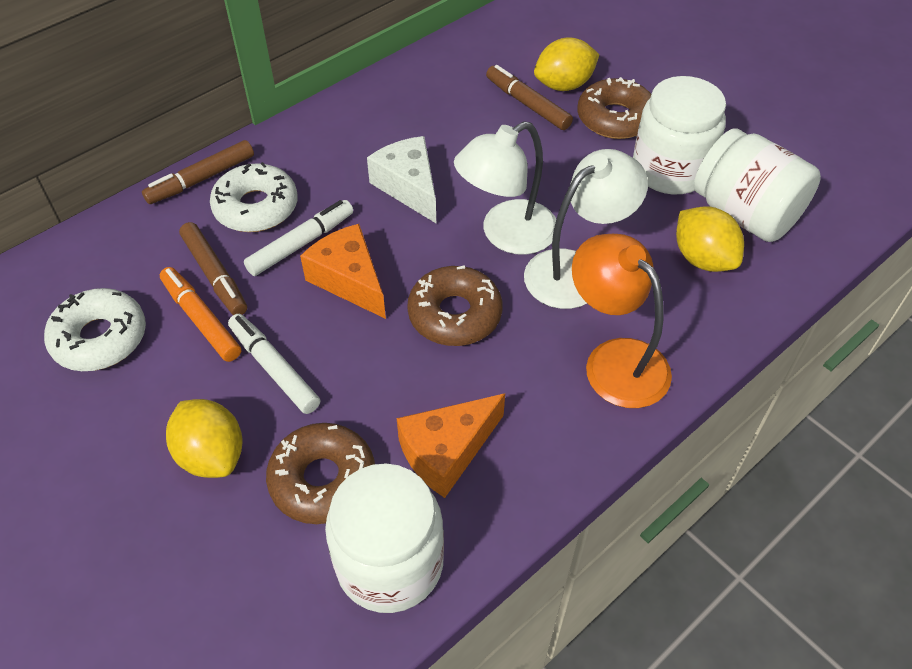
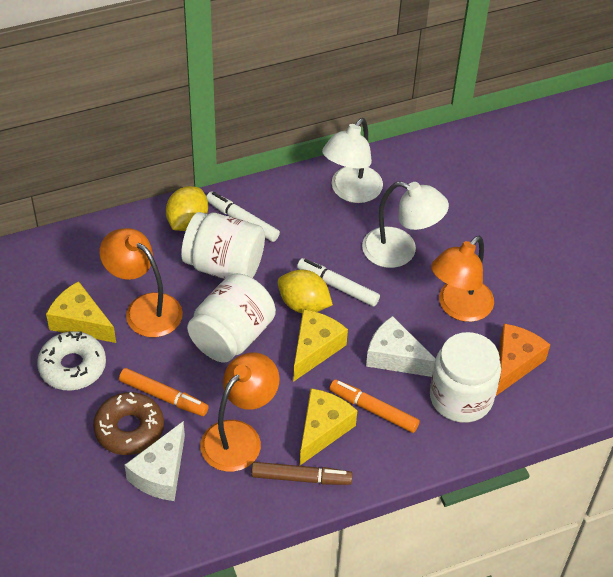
brown donut: [266,423,375,524] [407,265,502,346] [577,77,651,139] = 3 -> [93,392,164,455] = 1
brown marker: [142,140,254,204] [179,222,247,315] [486,65,573,130] = 3 -> [251,462,353,485] = 1
orange cheese: [300,224,386,319] [397,393,505,498] = 2 -> [496,324,550,396] = 1
orange lamp: [572,234,672,408] = 1 -> [100,228,183,337] [200,353,280,472] [431,236,494,322] = 3
orange marker: [160,267,241,362] = 1 -> [119,368,209,416] [329,379,420,433] = 2
white cheese: [367,136,436,223] = 1 -> [125,421,185,501] [366,316,435,377] = 2
white donut: [44,288,146,371] [210,162,298,232] = 2 -> [37,331,106,391] = 1
yellow cheese: none = 0 -> [46,281,116,343] [293,309,348,382] [300,388,357,465] = 3
yellow lemon: [166,399,243,478] [534,37,600,91] [676,206,744,272] = 3 -> [166,186,208,231] [278,270,333,313] = 2

